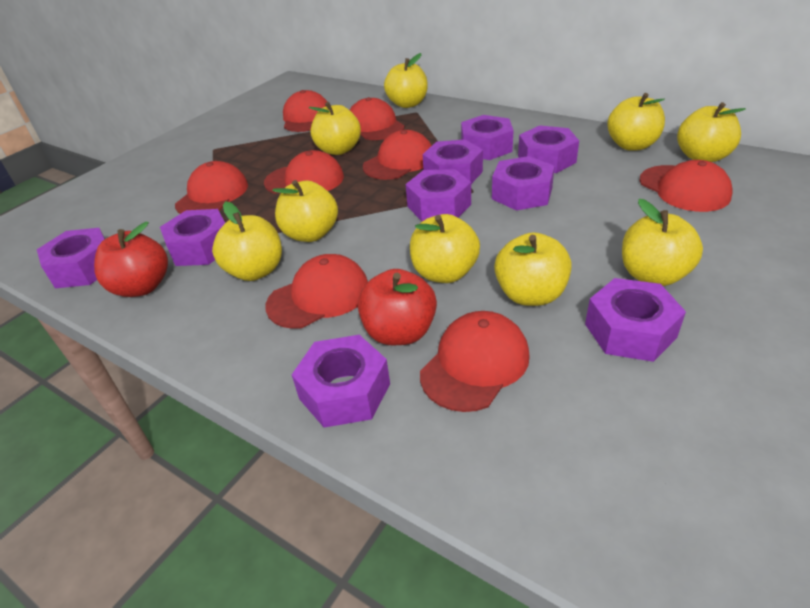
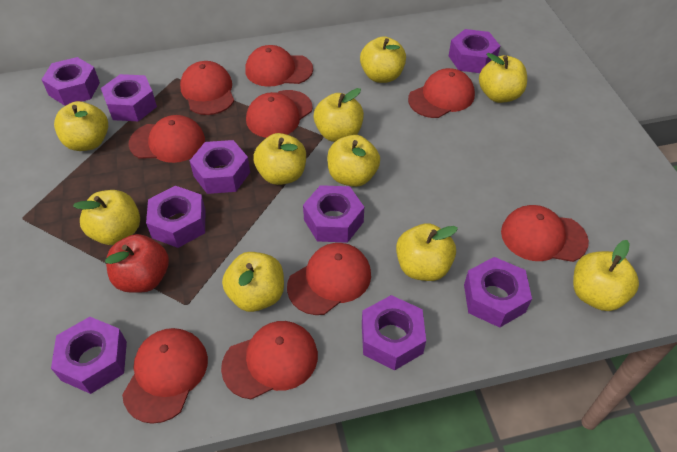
red apple: [94,222,168,297] [358,269,437,345] = 2 -> [105,234,169,293] = 1
red cap: [175,161,248,214] [264,150,344,194] [265,254,368,329] [283,90,327,132] [350,97,405,140] [363,130,432,180] [420,311,530,412] [639,160,732,212] = 8 -> [122,328,208,424] [129,115,205,163] [180,61,234,115] [221,321,318,399] [245,45,313,87] [246,90,313,138] [287,243,371,315] [408,68,475,118] [501,205,589,262] = 9
yellow apple: [212,202,282,281] [273,180,338,242] [309,102,361,155] [384,53,428,108] [410,214,480,283] [494,232,572,306] [607,93,665,151] [622,199,703,286] [677,102,746,162] = 9 -> [54,101,108,151] [73,190,140,245] [222,252,284,312] [253,133,306,185] [314,88,364,142] [327,135,380,187] [360,36,406,83] [396,223,458,281] [479,53,527,103] [573,240,639,311] = 10

